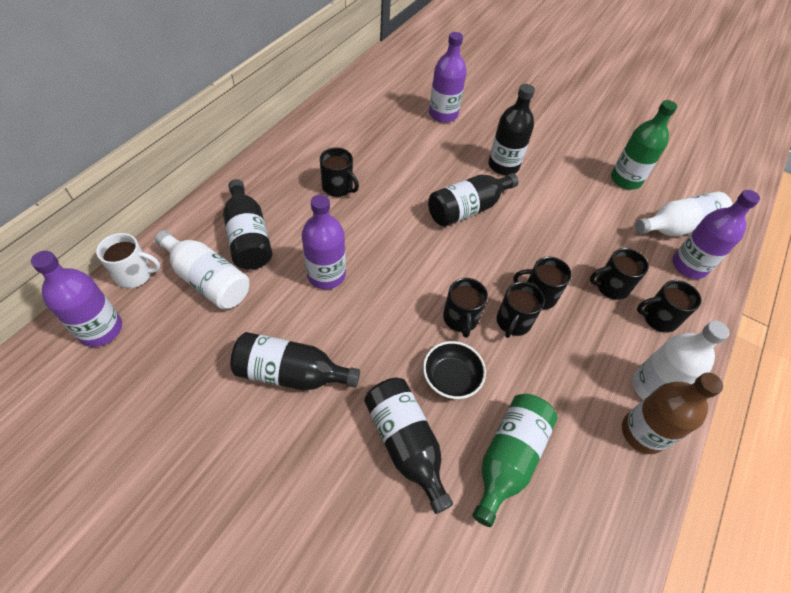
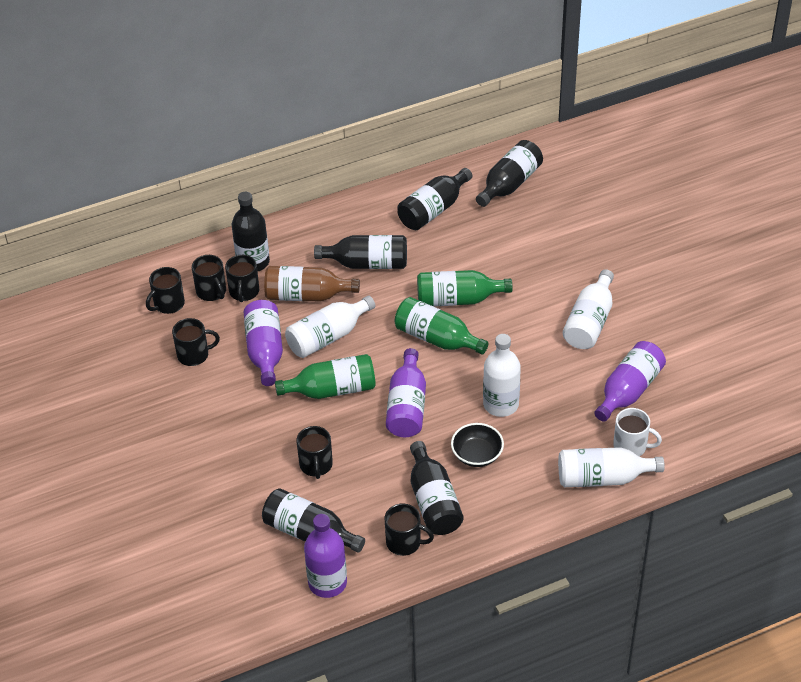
black bottle: [223,179,273,270] [230,332,360,391] [364,378,453,514] [428,173,519,227] [488,84,535,175] = 5 -> [232,192,270,272] [262,488,365,553] [314,235,407,269] [397,168,472,230] [410,441,464,535] [476,140,543,207] = 6
green bottle: [472,394,558,527] [611,100,677,190] = 2 -> [275,354,376,399] [395,297,488,355] [417,270,512,307] = 3
white bottle: [155,230,249,309] [632,321,730,400] [635,191,733,236] = 3 -> [285,295,375,358] [483,334,521,417] [558,447,665,487] [563,269,614,349] = 4

